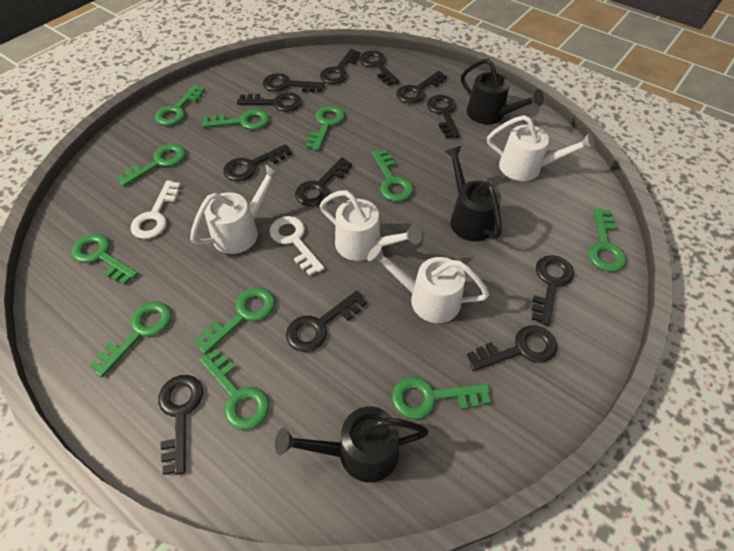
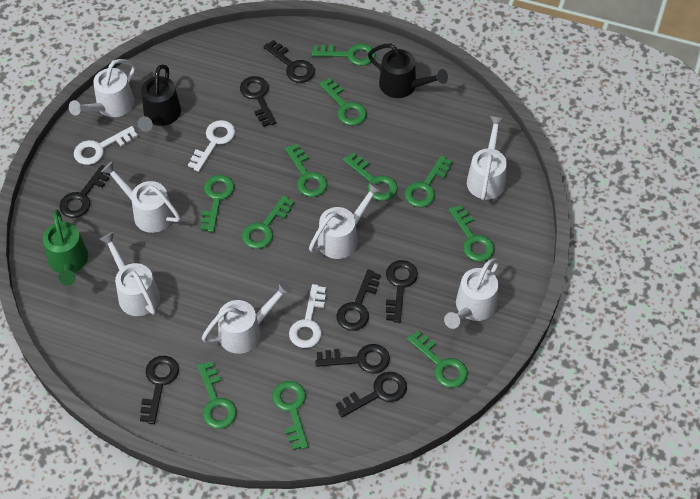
black key: [158,375,203,475] [223,144,292,181] [237,93,302,112] [263,73,325,92] [286,291,367,352] [295,157,352,206] [320,49,361,84] [359,51,400,86] [396,71,447,104] [427,95,460,138] [467,326,557,371] [531,255,574,326] = 12 -> [59,165,110,218] [140,356,179,424] [240,76,276,127] [263,40,315,83] [315,344,390,374] [336,372,407,417] [337,269,381,331] [386,260,418,323] = 8
black watering can: [275,406,429,482] [444,146,502,241] [461,59,544,124] = 3 -> [138,64,181,131] [368,44,448,98] = 2
green watering can: none = 0 -> [43,210,88,286] = 1
white key: [131,180,181,239] [269,216,325,276] = 2 -> [74,126,138,165] [188,120,235,172] [289,284,326,348] = 3
white watering can: [190,164,282,254] [320,190,422,261] [367,244,489,323] [487,115,595,181] = 4 -> [69,59,136,117] [99,232,160,316] [101,161,180,233] [202,281,292,354] [309,182,382,259] [444,258,499,329] [467,116,507,200] = 7

